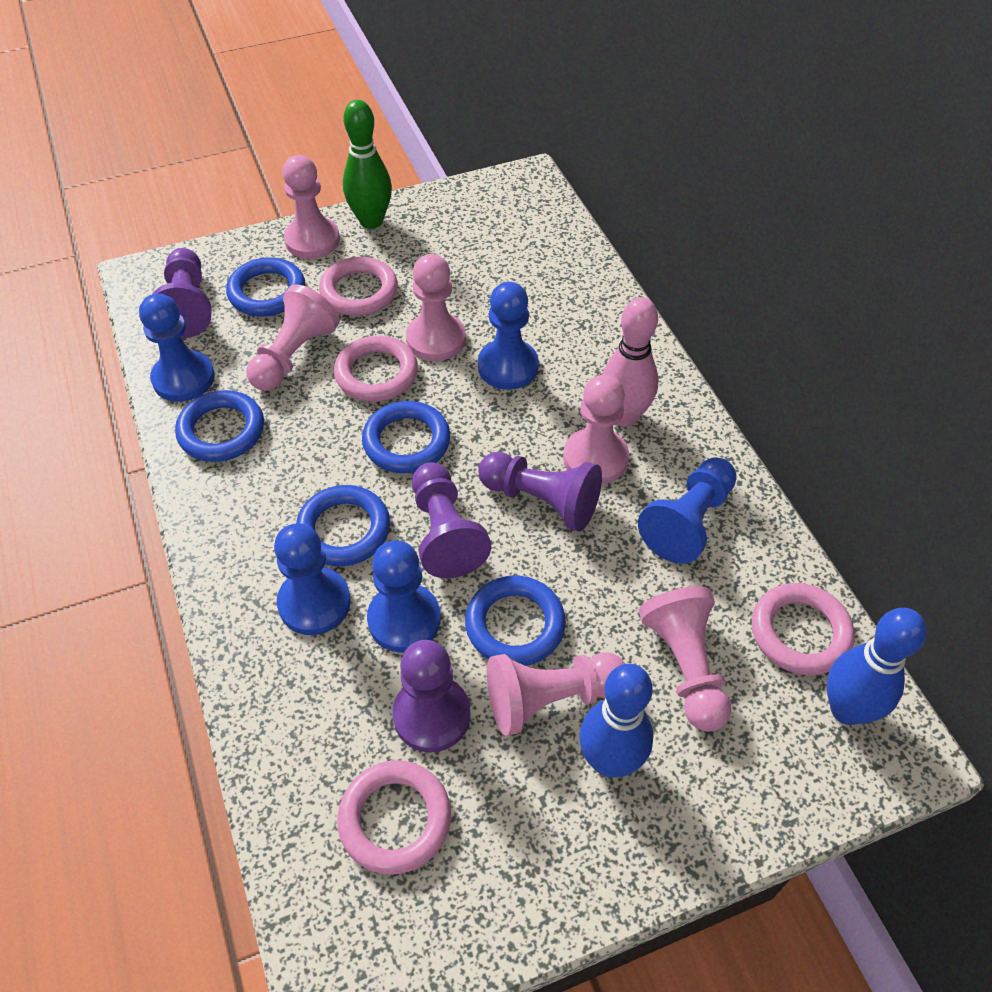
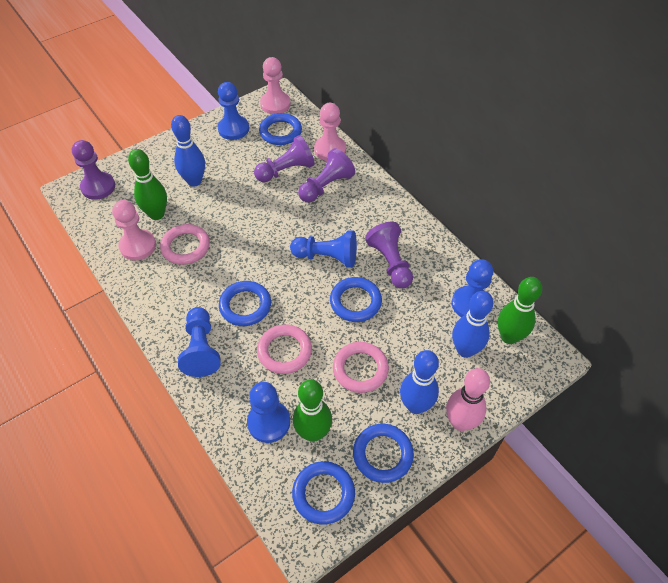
blue bowling pin: [579,664,653,778] [827,608,927,725] = 2 -> [171,115,205,187] [400,350,439,414] [452,291,493,358] = 3
green bowling pin: [343,100,392,229] = 1 -> [128,149,167,220] [293,379,332,442] [498,277,542,344] = 3
pink pawn: [246,285,340,391] [282,155,340,259] [406,254,466,361] [487,652,625,736] [563,375,629,484] [639,586,731,732] = 6 -> [112,200,156,261] [260,57,291,114] [314,103,346,161] = 3
pink ring: [319,257,398,316] [334,336,418,402] [337,760,451,875] [752,583,855,675] = 4 -> [160,224,210,265] [257,325,312,374] [333,342,389,393] = 3

